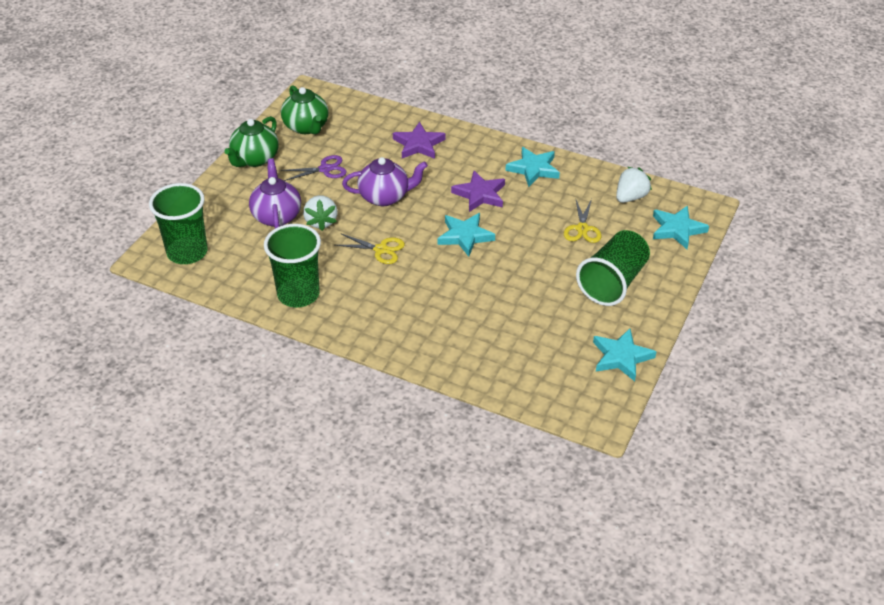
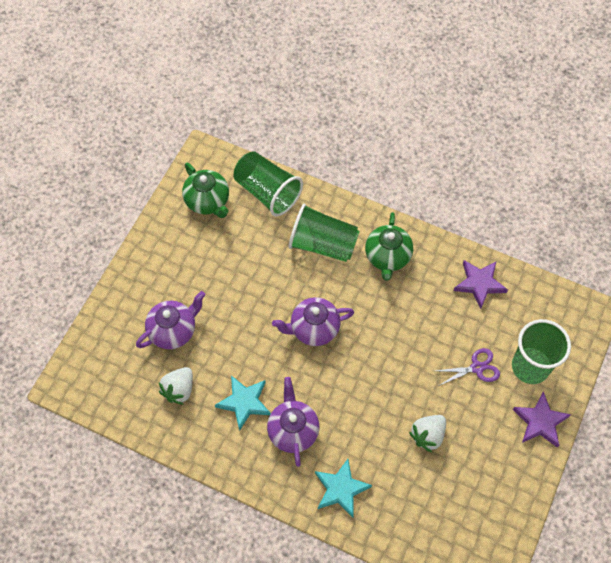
purple teapot: [249,158,301,229] [342,157,428,206] = 2 -> [136,291,205,349] [267,377,319,467] [272,297,354,346] = 3
turquoise star: [437,213,495,257] [505,147,560,187] [593,329,656,381] [653,206,709,249] = 4 -> [215,376,271,431] [315,459,372,517] = 2
yellow scissors: [335,233,405,264] [564,198,601,243] = 2 -> none = 0

